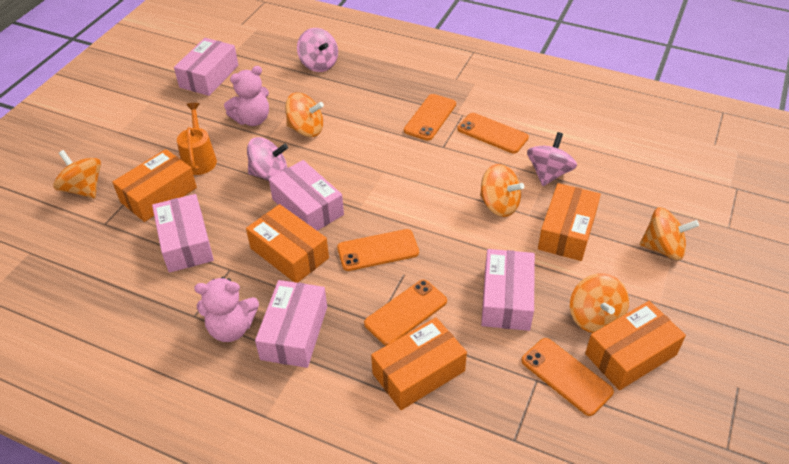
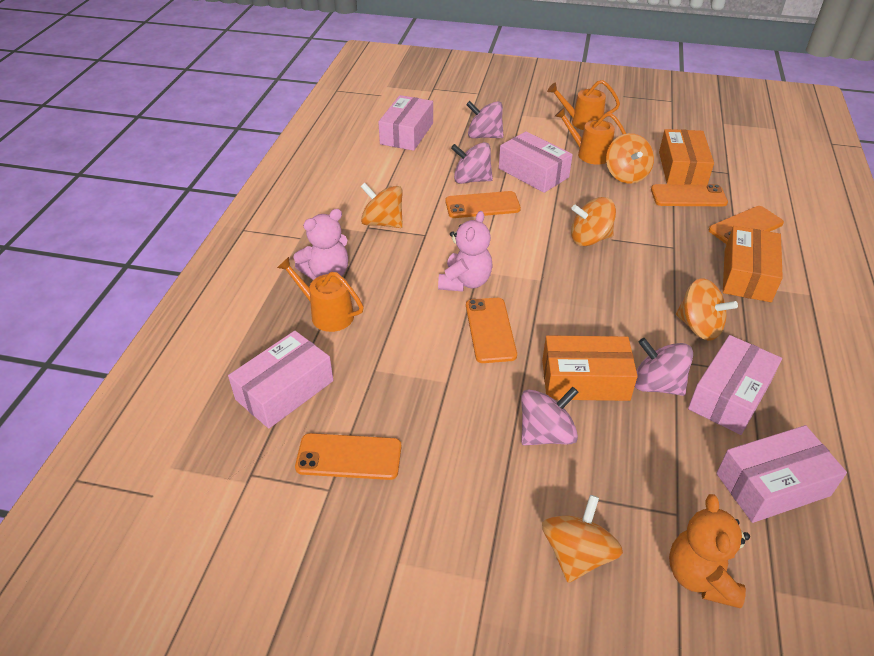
orange box: [112,149,197,222] [246,204,329,283] [371,317,467,410] [538,183,601,261] [585,301,686,390] = 5 -> [542,335,638,401] [659,129,714,185] [723,226,783,302] = 3
orange teddy bear: none = 0 -> [669,494,750,608] = 1
orange watering can: [177,103,217,175] = 1 -> [277,257,364,332] [547,80,620,130] [555,108,626,165] = 3
pink spinning top: [247,137,288,181] [297,28,338,72] [527,132,577,186] = 3 -> [451,142,493,184] [466,101,503,138] [521,387,579,445] [635,338,693,396] = 4

